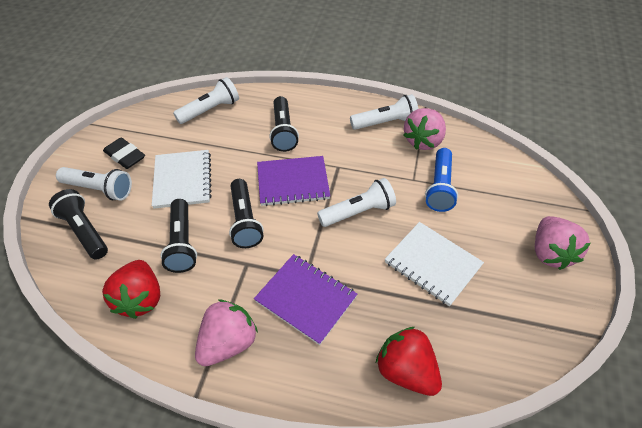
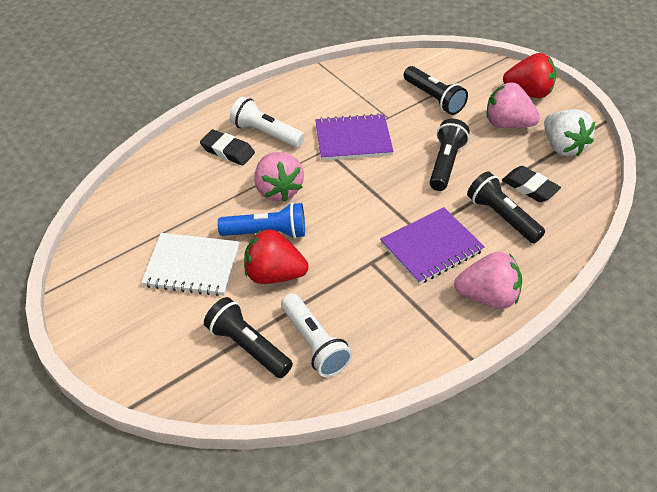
black eraser: [103,138,145,169] = 1 -> [200,130,255,166] [502,166,561,202] = 2
white flashlight: [56,167,132,201] [173,77,239,124] [317,178,396,227] [350,94,418,130] = 4 -> [230,96,305,148] [281,293,352,377] = 2
white notebook: [152,150,212,209] [385,222,484,306] = 2 -> [141,233,240,296] = 1
white strawberry: none = 0 -> [544,109,595,156] = 1

